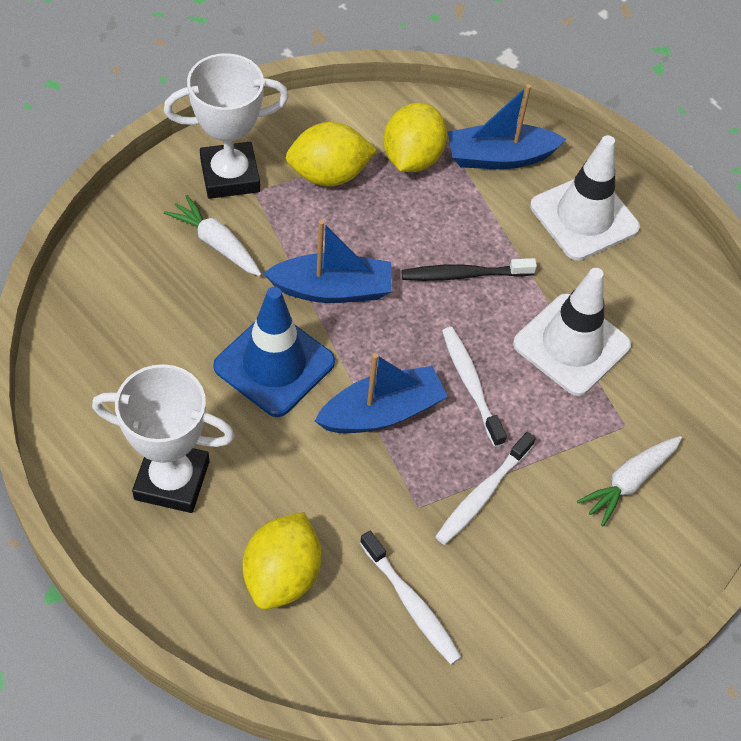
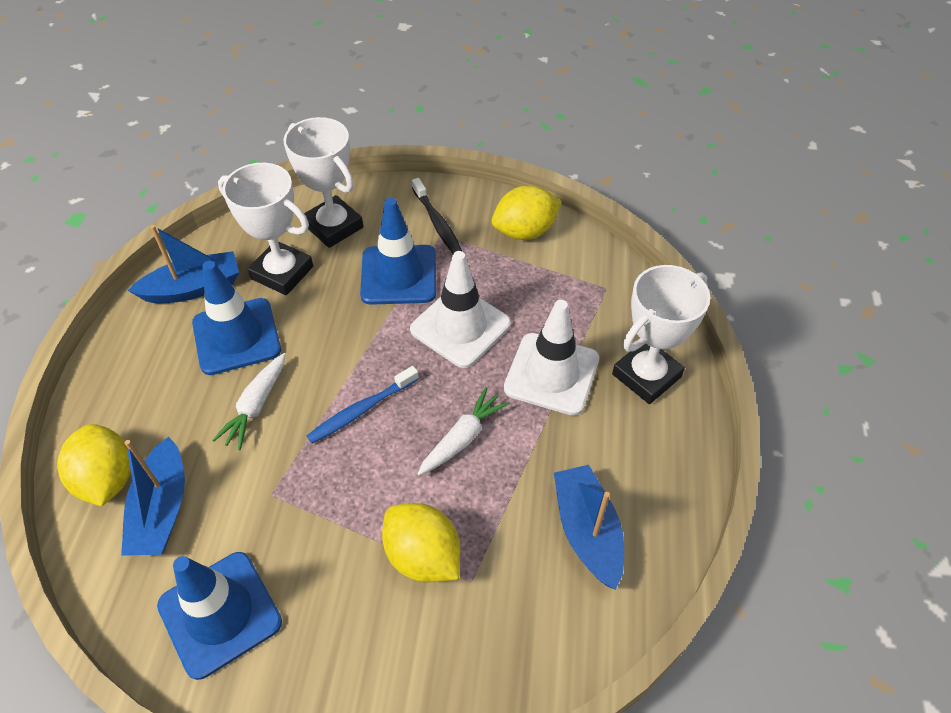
blue toothbrush: none = 0 -> [307,366,419,444] = 1
blue traffic cone: [213,287,335,417] = 1 -> [157,552,282,680] [192,261,281,375] [360,198,436,305] = 3
white toothbrush: [360,531,461,665] [435,432,536,545] [442,327,507,447] = 3 -> none = 0
white trophy: [92,364,235,513] [164,53,289,199] = 2 -> [218,163,313,295] [284,117,363,248] [612,265,710,404] = 3

